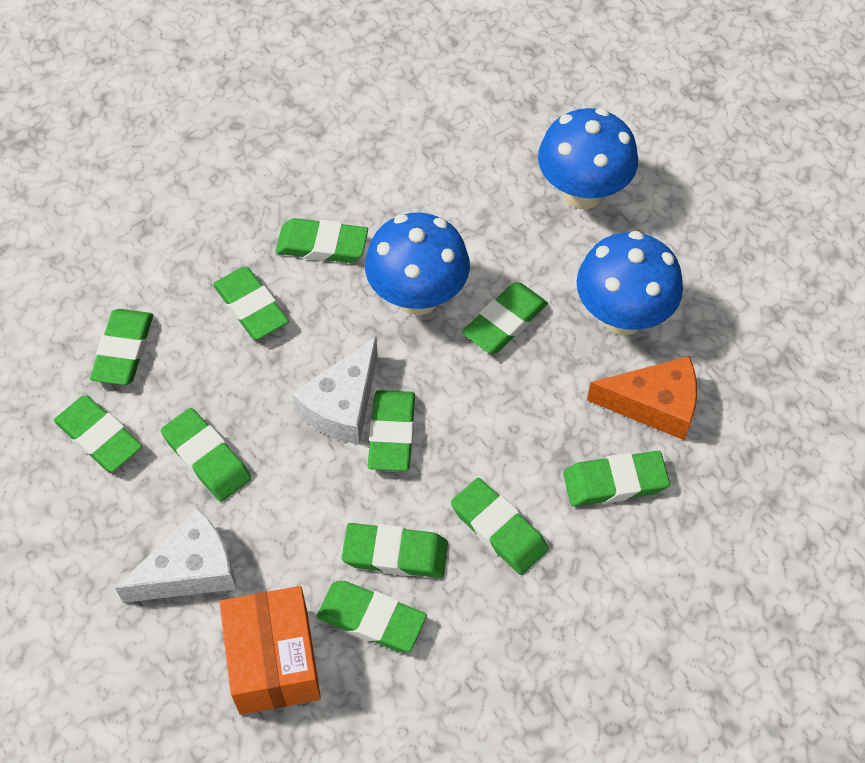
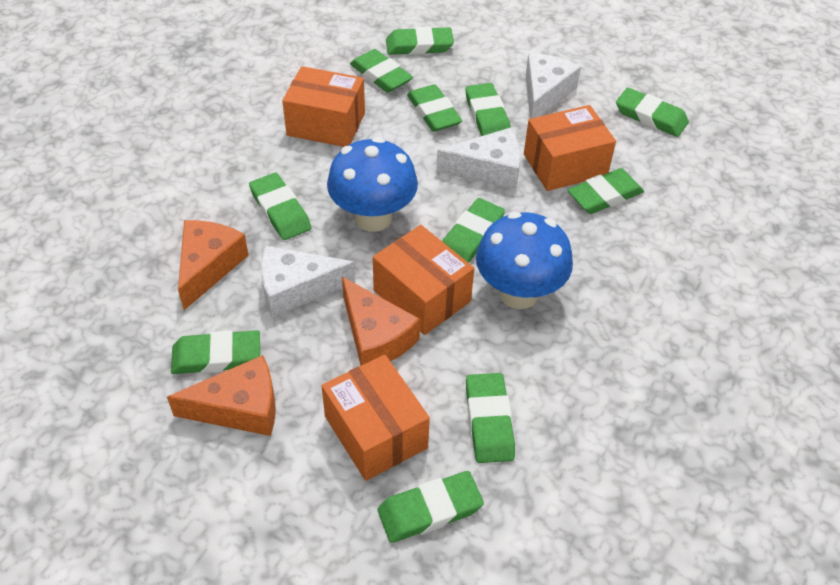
blue mushroom: [365,213,470,315] [538,108,638,209] [576,231,683,335] = 3 -> [327,137,418,232] [476,211,573,309] = 2
orange box: [219,586,321,715] = 1 -> [282,66,365,147] [321,355,430,481] [373,225,474,335] [524,105,616,191] = 4
orange cheese: [587,356,697,441] = 1 -> [167,355,276,436] [178,220,249,310] [342,277,420,365] = 3
white cheese: [115,508,236,603] [292,337,378,445] = 2 -> [261,246,355,317] [436,128,521,190] [526,53,581,119] = 3

